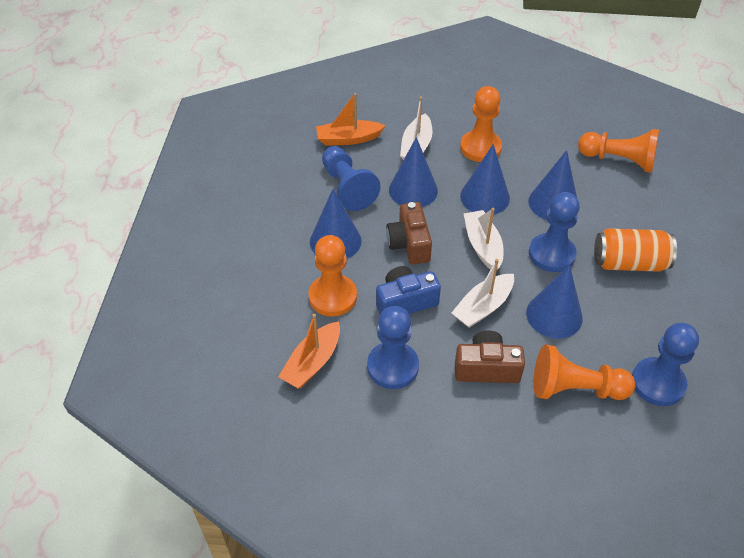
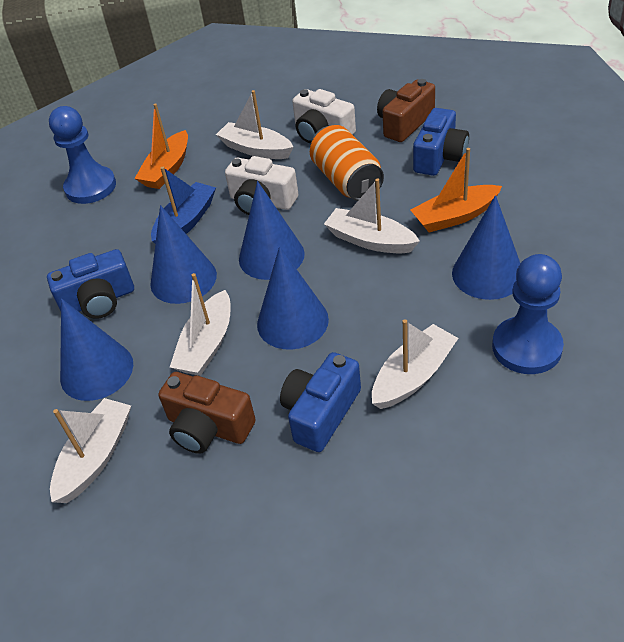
blue boat: none = 0 -> [151,167,216,243] = 1
blue camera: [376,266,441,314] = 1 -> [47,249,134,319] [280,352,361,452] [413,108,469,176] = 3
blue pawn: [322,146,381,211] [367,306,419,389] [529,192,580,272] [632,323,699,406] = 4 -> [49,106,116,204] [492,254,564,374] = 2
orange pawn: [308,235,357,317] [460,86,502,162] [534,344,635,400] [578,129,659,173] = 4 -> none = 0
white boat: [400,97,433,160] [451,259,514,328] [464,208,504,270] = 3 -> [50,398,131,503] [170,273,230,376] [216,90,293,159] [324,179,420,253] [372,319,458,409] = 5
white camera: none = 0 -> [225,156,298,215] [292,89,356,143] = 2

